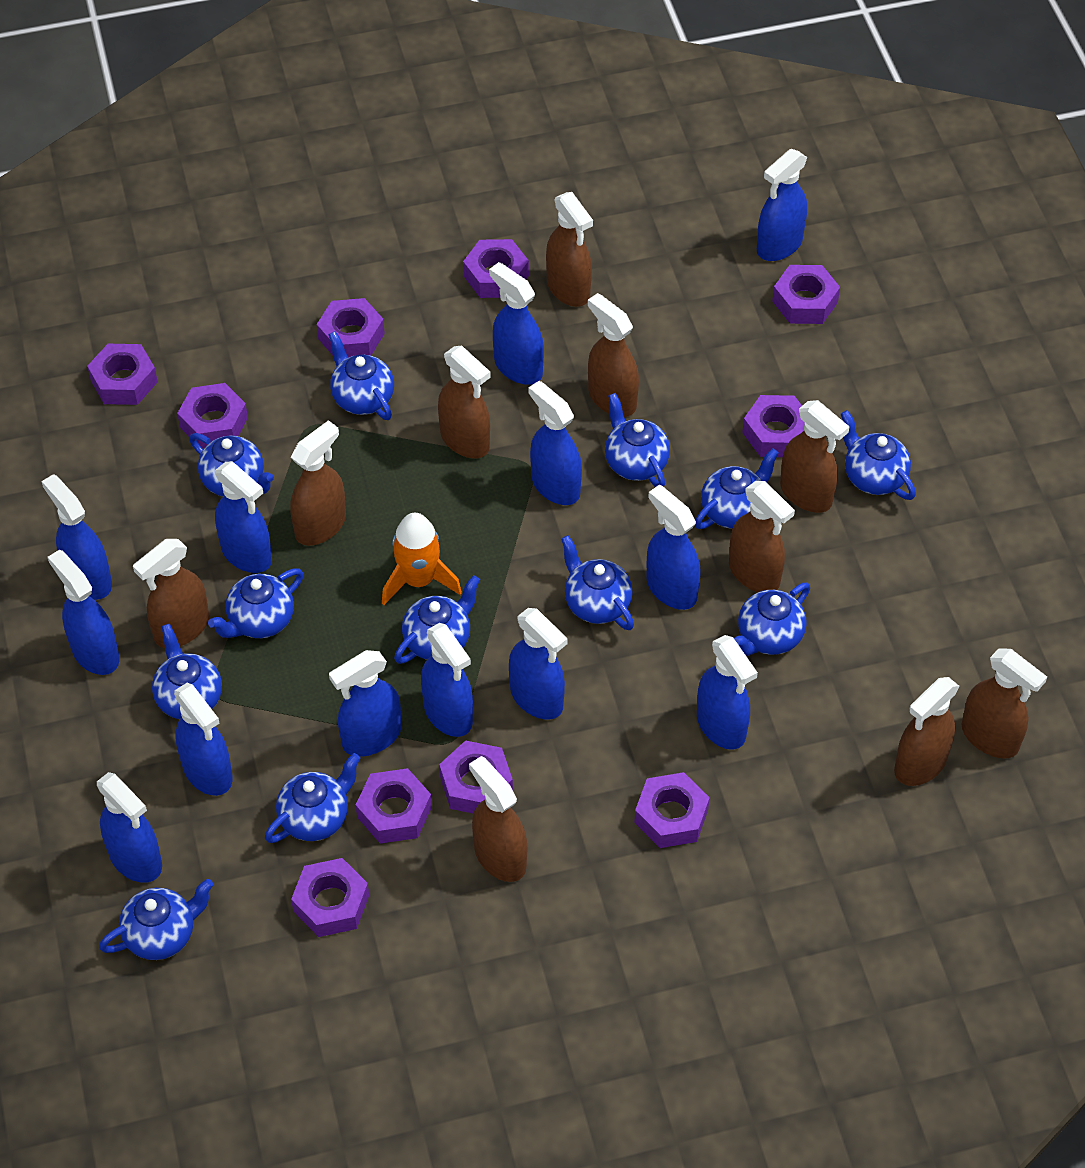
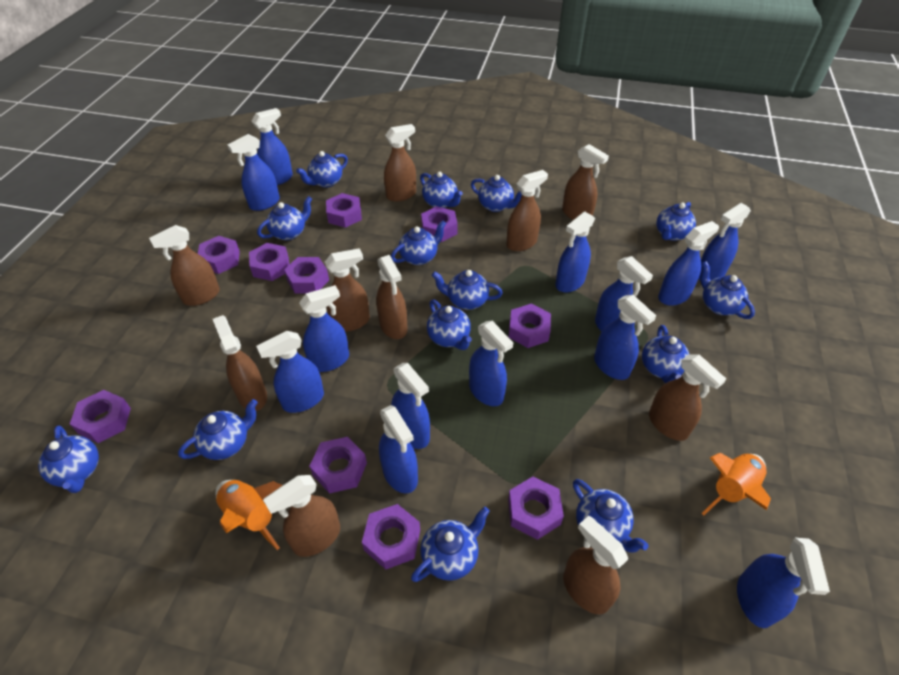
blue teapot: [99,879,213,960] [152,624,222,719] [189,433,274,496] [208,568,304,638] [265,753,360,843] [328,331,394,420] [394,575,480,664] [561,535,634,630] [605,393,670,487] [695,448,779,529] [734,582,810,656] [841,410,916,500] = 12 -> [38,425,99,493] [178,399,258,460] [257,196,312,241] [296,151,348,188] [391,220,446,265] [411,507,490,582] [420,172,463,208] [427,299,472,350] [432,270,503,310] [471,175,522,212] [573,479,649,553] [642,325,689,383] [656,202,696,241] [700,261,755,319] = 14
orange rocket: [382,513,462,605] = 1 -> [215,480,283,550] [702,453,771,515] = 2

